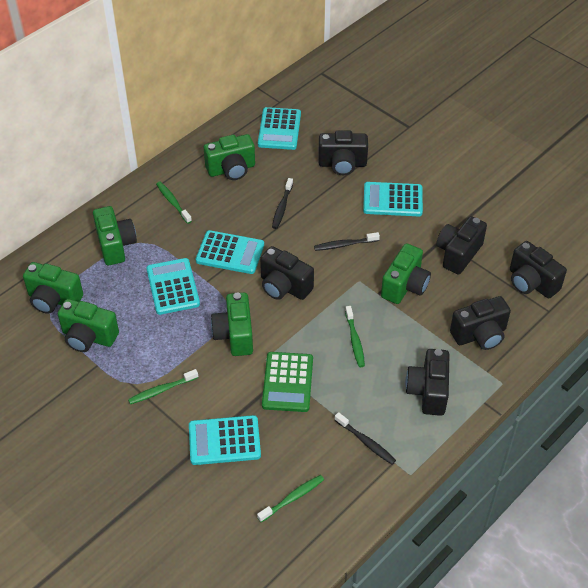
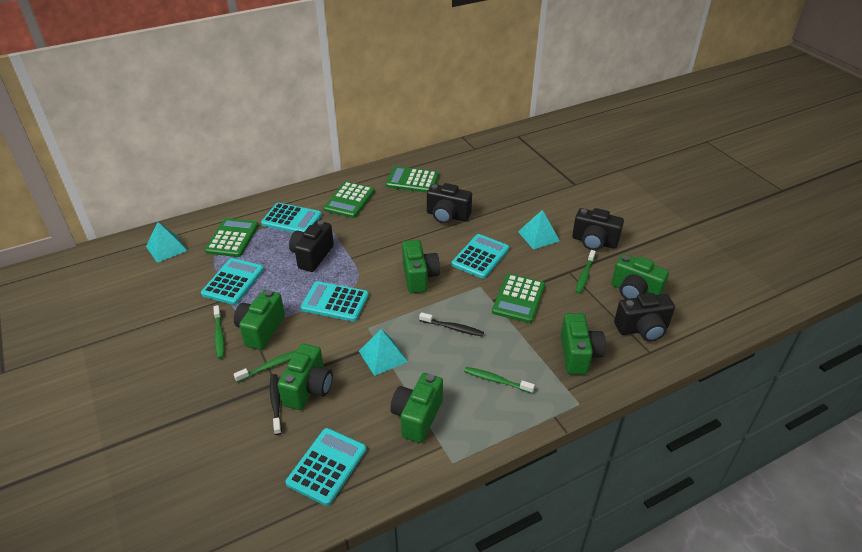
black camera: [260,246,314,300] [318,130,368,175] [405,349,450,416] [436,216,487,275] [450,296,511,350] [510,241,567,299] = 6 -> [289,220,334,272] [427,183,472,224] [572,208,624,250] [614,293,675,342] = 4
black toothbrush: [272,178,293,229] [314,232,380,251] [335,412,396,465] = 3 -> [270,374,282,435] [419,312,484,337] = 2
green calculator: [262,352,313,412] = 1 -> [205,218,259,257] [324,181,375,218] [386,166,439,193] [492,274,545,323] = 4
turquoise pyramid: none = 0 -> [146,222,188,263] [359,329,408,376] [518,210,560,250] = 3

